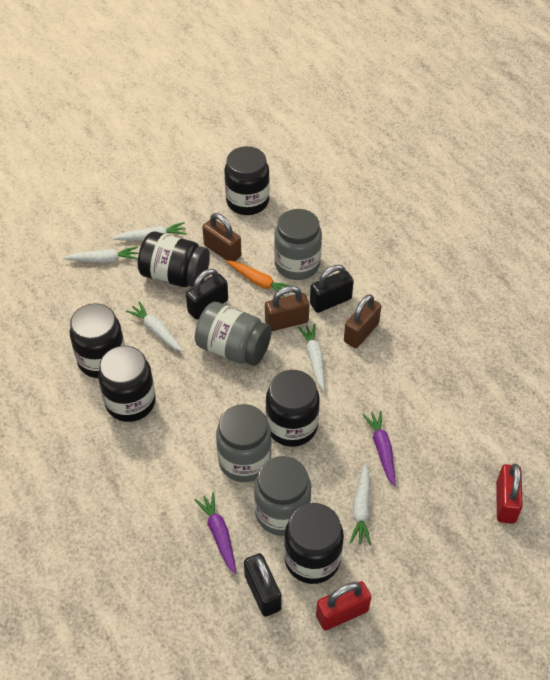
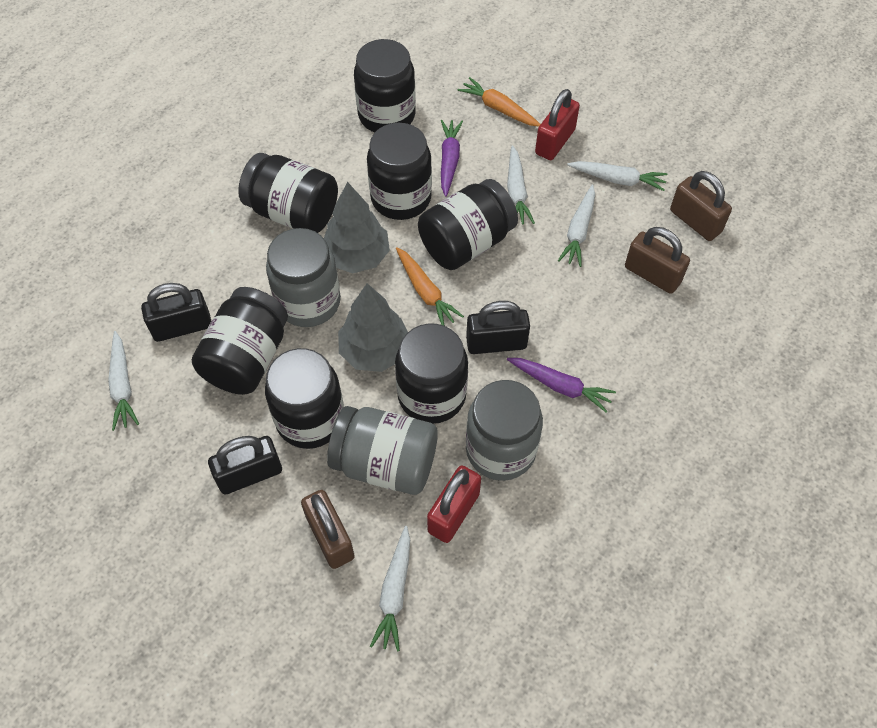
black jar: [70,303,125,378] [98,346,156,422] [138,231,210,287] [224,146,270,215] [266,370,320,447] [284,503,344,584] = 6 -> [192,287,288,395] [238,153,338,233] [265,348,344,449] [354,39,416,132] [367,123,432,220] [395,324,468,424] [418,179,518,270] = 7
grey jar: [195,302,272,366] [216,404,272,482] [254,456,311,536] [274,209,322,280] = 4 -> [266,228,341,327] [327,406,438,495] [466,380,543,481] = 3
grey tree: none = 0 -> [324,182,390,273] [338,283,408,372] = 2
orange carrot: [226,260,290,297] = 1 -> [396,247,464,325] [457,77,541,127] = 2

